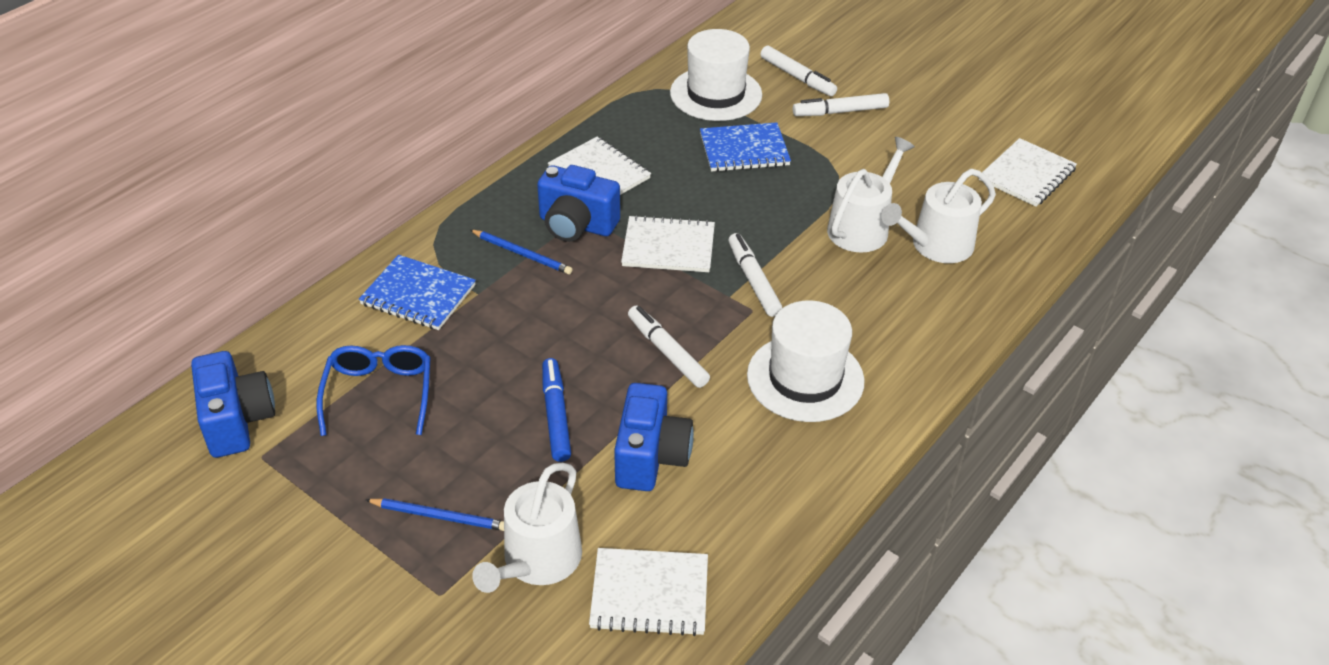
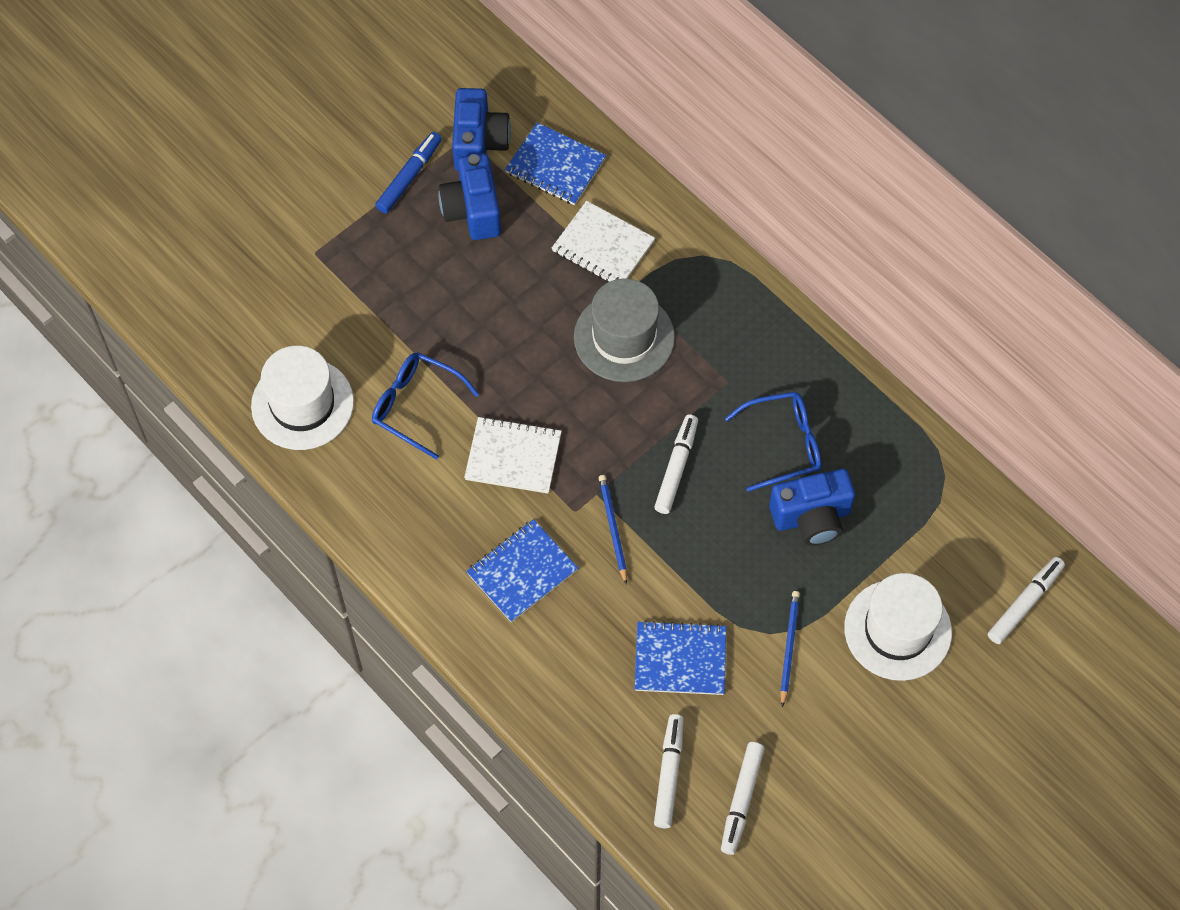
blue glasses: [317,345,431,436] = 1 -> [372,352,479,460] [725,392,821,492] = 2
blue notebook: [359,255,476,330] [700,122,791,172] = 2 -> [466,519,578,623] [505,122,606,205] [634,620,726,695] = 3
grey hat: none = 0 -> [574,278,675,382] = 1
white notebook: [548,137,651,195] [589,548,708,636] [621,215,715,272] [979,138,1077,207] = 4 -> [464,416,562,494] [552,201,655,282] = 2
white watering can: [472,463,582,593] [827,137,915,253] [881,169,996,263] = 3 -> none = 0

